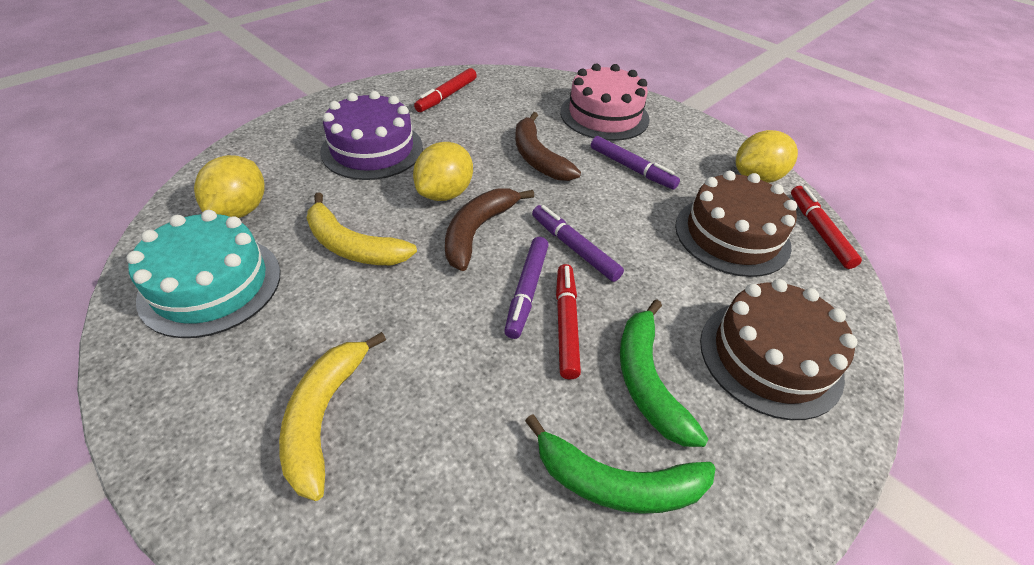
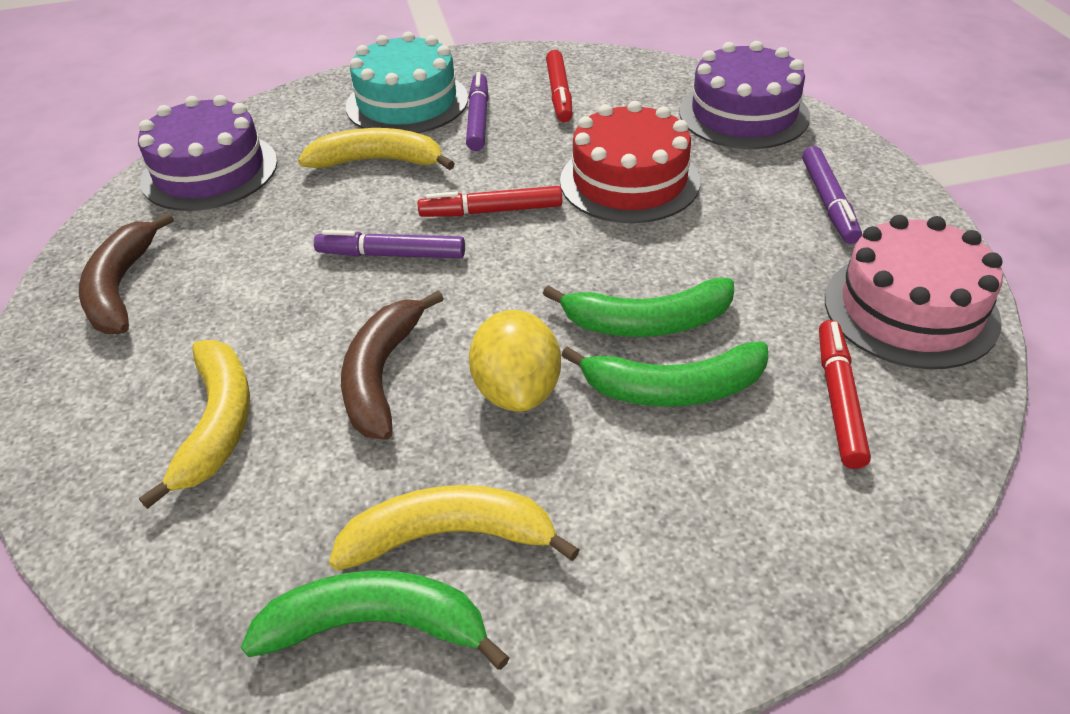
brown cake: [675,171,797,277] [700,279,858,420] = 2 -> none = 0
green banana: [525,414,716,514] [620,299,708,447] = 2 -> [241,570,510,670] [543,278,734,337] [561,341,768,407] = 3
purple cake: [320,91,423,180] = 1 -> [138,95,278,211] [680,41,810,149] = 2
red cake: none = 0 -> [560,101,700,223] = 1
yellow banana: [279,332,386,501] [307,192,417,265] = 2 -> [139,340,250,509] [298,128,455,170] [329,485,580,571] = 3
yellow lemon: [194,155,264,218] [413,142,473,201] [736,130,798,183] = 3 -> [469,310,561,412] = 1

